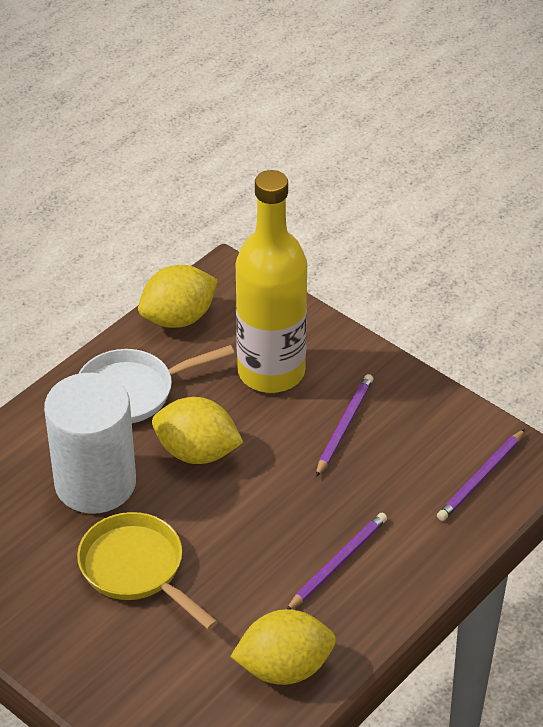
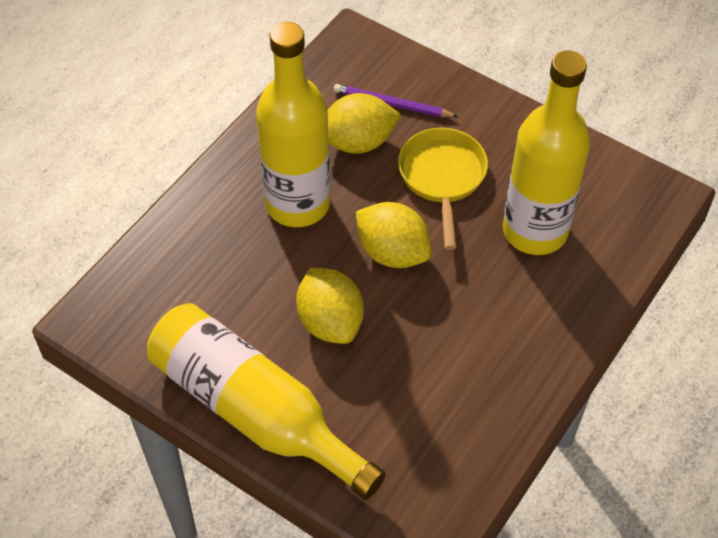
purple pencil: [287,513,387,610] [316,374,374,477] [437,429,525,521] = 3 -> [333,84,458,117] = 1
white cylinder: [44,373,136,514] = 1 -> none = 0
white pan: [79,345,235,423] = 1 -> none = 0
yellow bottle: [236,170,307,393] = 1 -> [147,303,386,500] [256,22,330,227] [503,50,590,255] = 3

